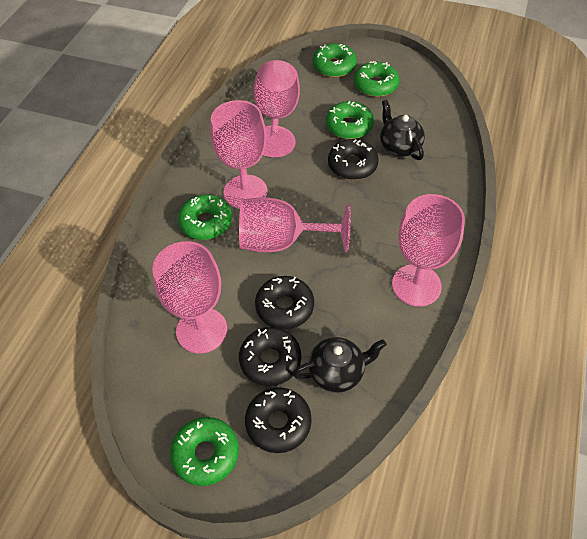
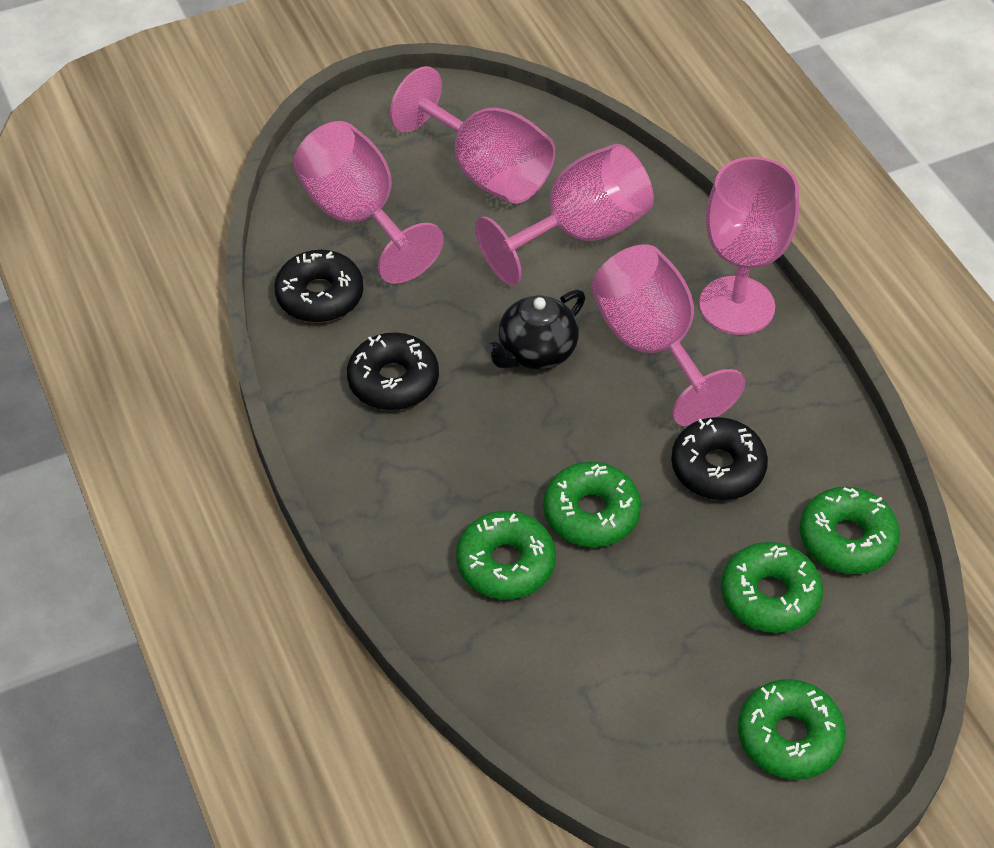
black donut: [239,327,301,386] [245,387,312,453] [255,276,314,329] [328,139,379,180] = 4 -> [274,250,364,323] [347,332,439,410] [671,417,768,500] = 3
black teapot: [293,337,386,393] [380,100,425,160] = 2 -> [485,290,585,369] = 1

